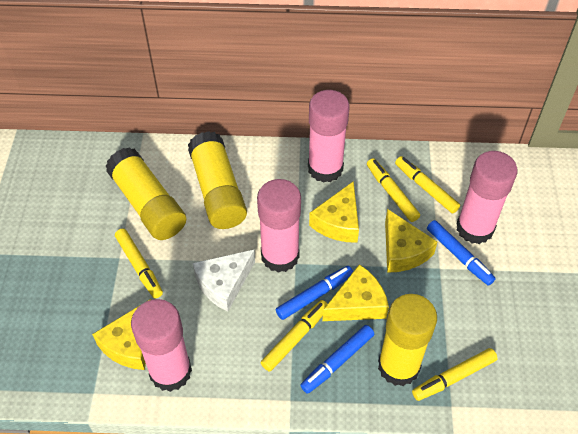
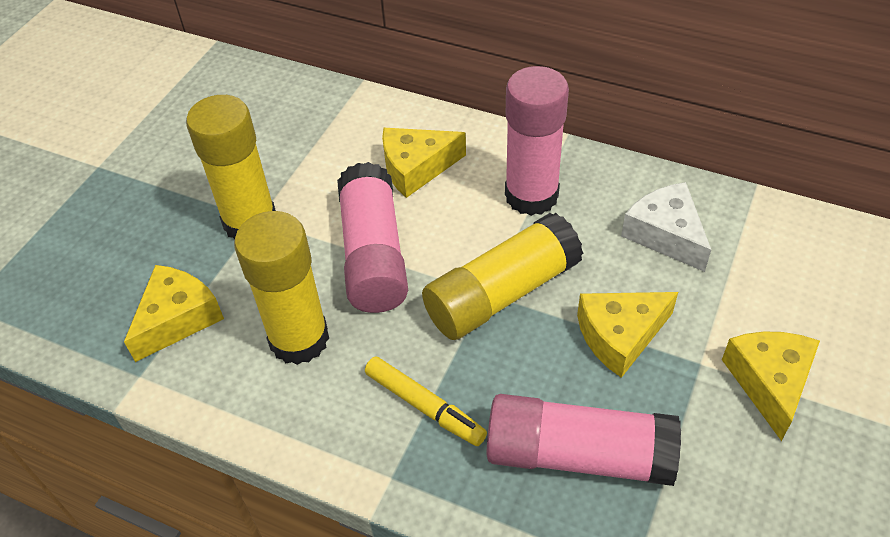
blue marker: [276,266,353,320] [300,325,374,394] [427,220,496,286] = 3 -> none = 0
pink glue stick: [131,299,192,392] [257,179,301,273] [308,90,350,183] [456,151,518,244] = 4 -> [337,162,408,313] [487,394,681,486] [505,66,569,216] = 3
yellow marker: [115,228,163,298] [261,300,327,372] [367,158,420,222] [395,156,460,214] [412,348,497,401] = 5 -> [365,356,487,446] = 1

